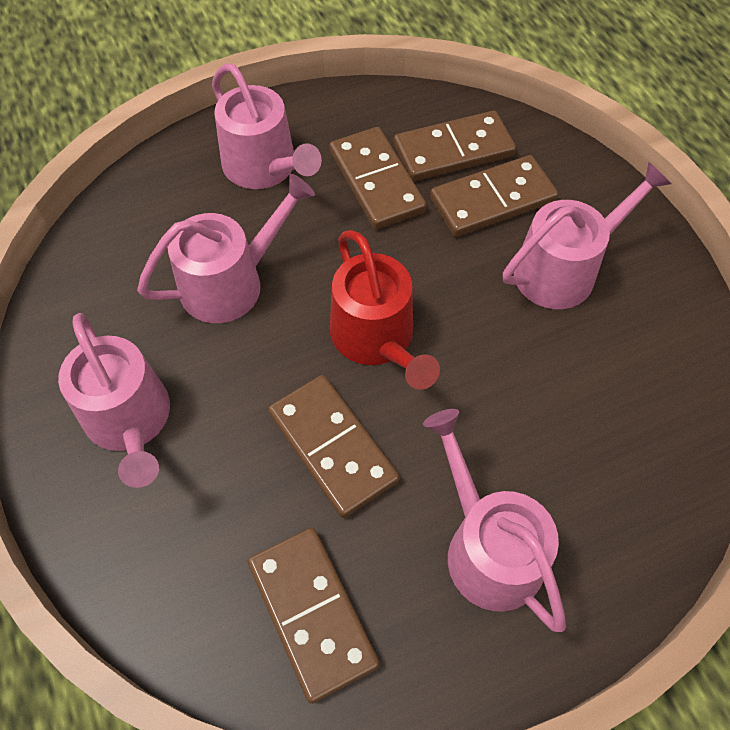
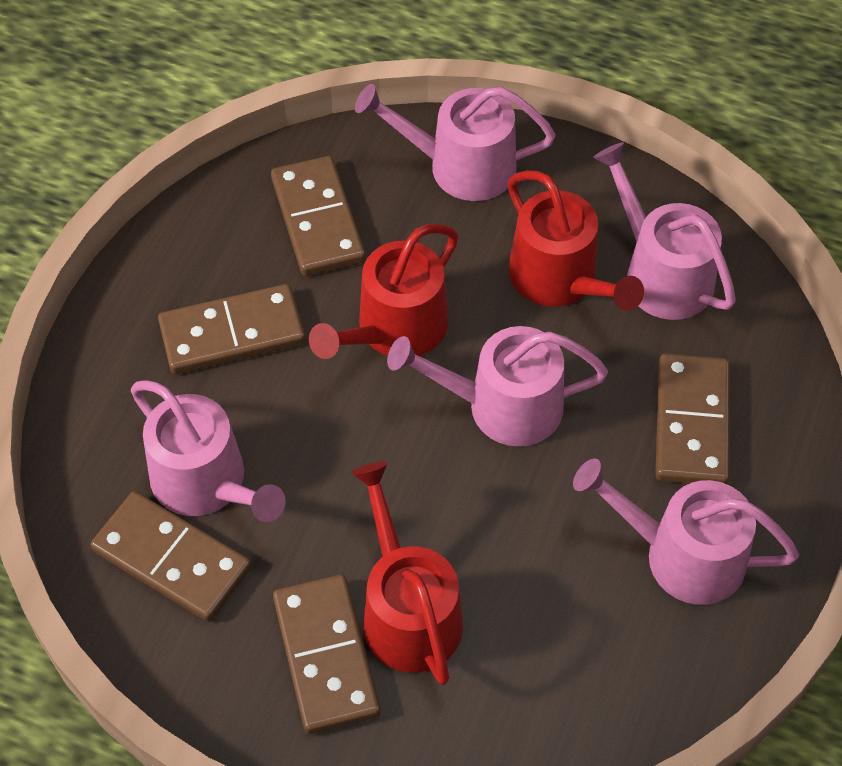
red watering can: [330,230,440,390] = 1 -> [309,224,458,359] [351,462,463,685] [508,170,644,311] = 3

